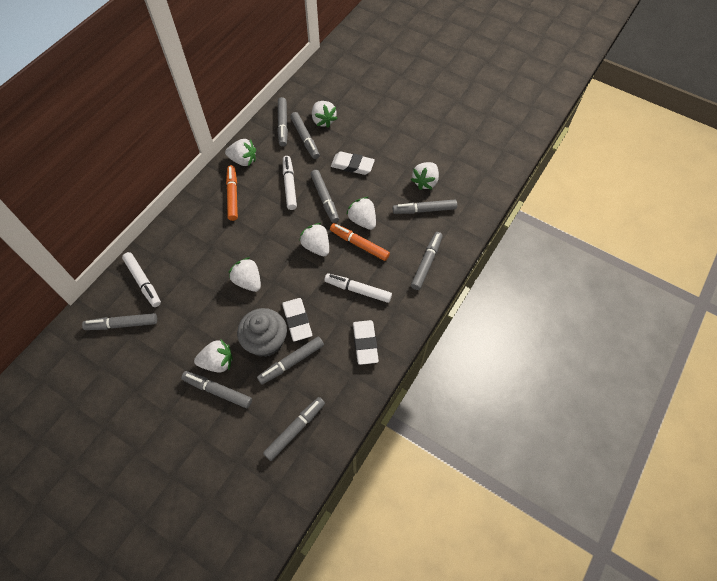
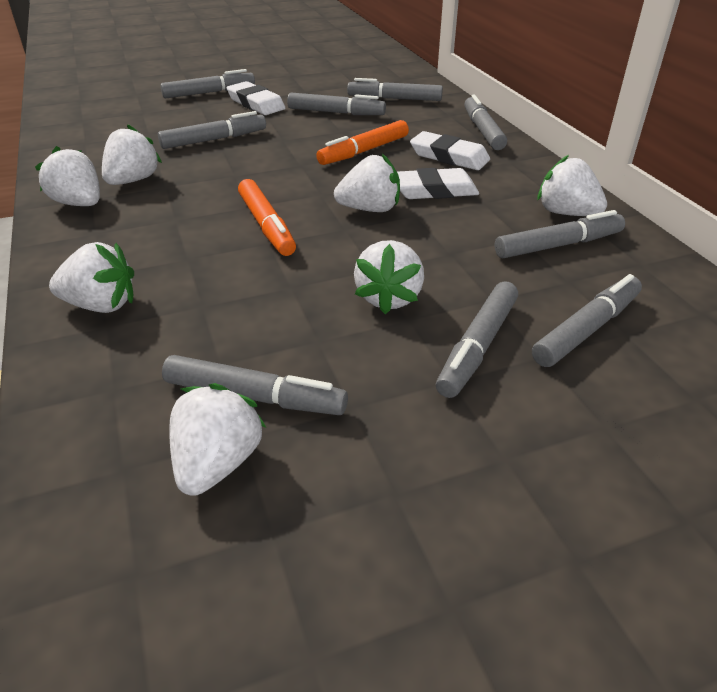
grey cupcake: [237,308,287,357] = 1 -> none = 0
white marker: [122,252,161,307] [283,156,297,210] [324,273,392,303] = 3 -> none = 0

